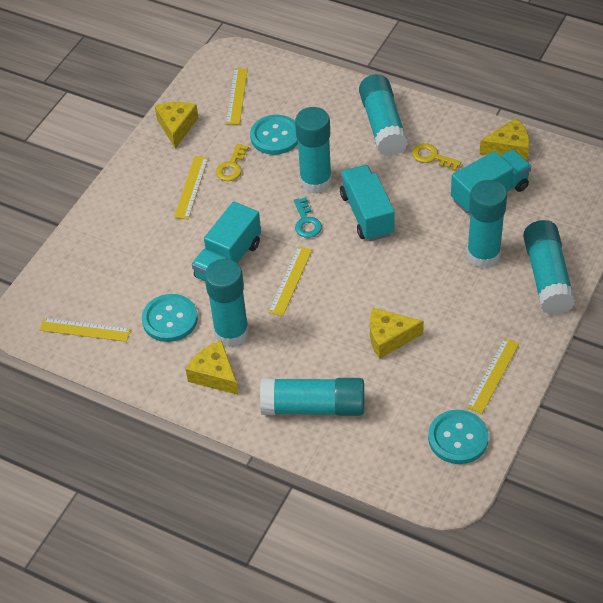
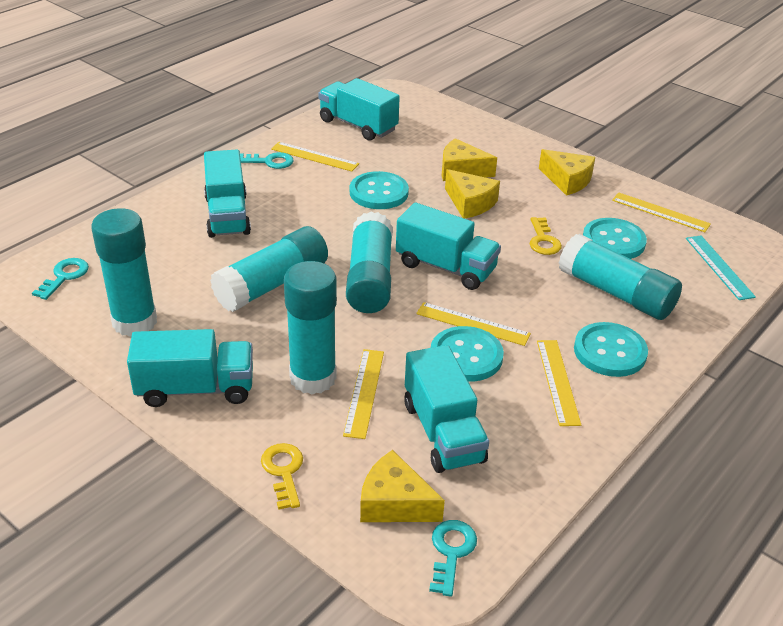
turquoise button: [142,294,198,342] [250,115,298,155] [428,410,489,464] = 3 -> [350,171,409,209] [431,326,504,382] [574,322,648,377] [583,218,647,259] = 4
turquoise glue stick: [205,259,249,347] [260,378,364,416] [295,107,332,194] [359,74,408,157] [467,180,507,268] [523,220,576,315] = 6 -> [91,208,157,337] [210,226,328,312] [284,261,337,394] [346,211,393,313] [559,234,682,320] = 5
turquoise key: [294,197,322,238] = 1 -> [32,258,89,300] [240,152,294,169] [429,520,477,597] = 3
turquoise ruler: none = 0 -> [686,236,756,300] = 1
turquoise truck: [192,201,261,281] [340,165,395,241] [451,150,531,214] = 3 -> [127,329,253,407] [204,150,251,238] [318,78,400,141] [396,202,501,290] [404,345,489,473] = 5

